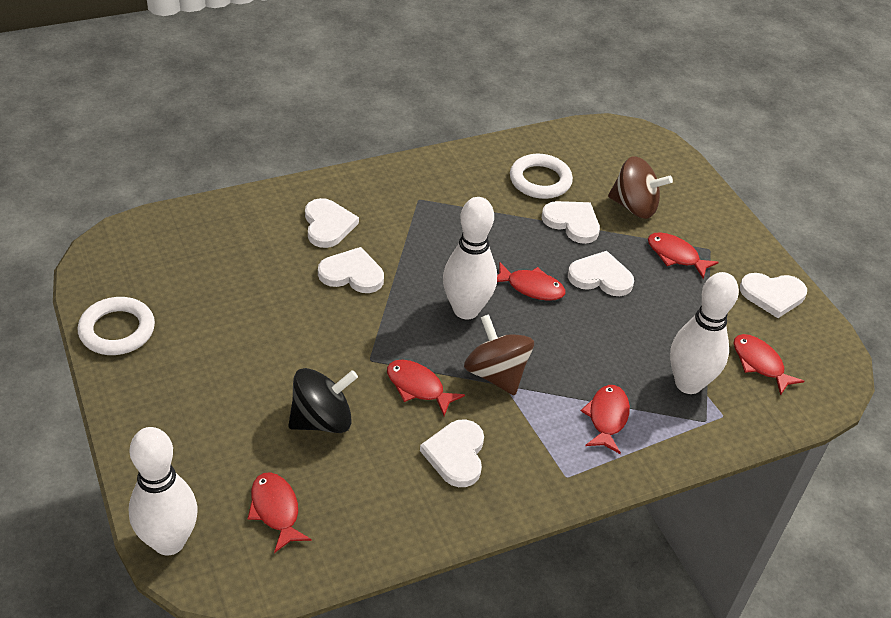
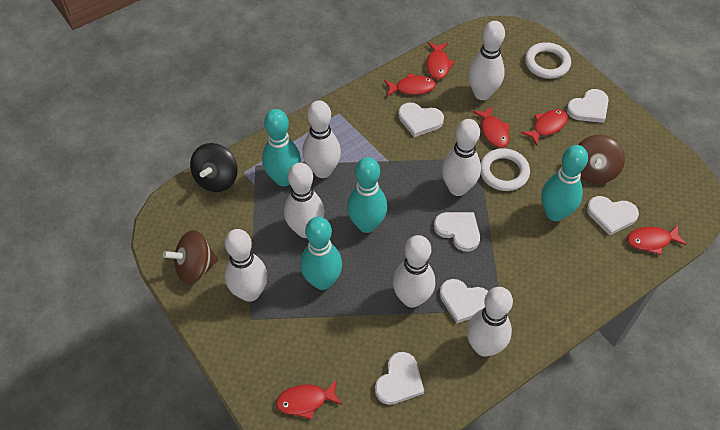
turquoise bowling pin: none = 0 -> [262,109,301,186] [300,217,342,290] [347,157,387,233] [541,145,588,221] = 4
white bowling pin: [129,427,198,556] [443,197,497,320] [670,272,739,394] = 3 -> [225,229,267,302] [284,163,325,238] [302,100,341,178] [393,235,435,308] [442,119,481,196] [467,287,513,357] [468,21,505,100] = 7

